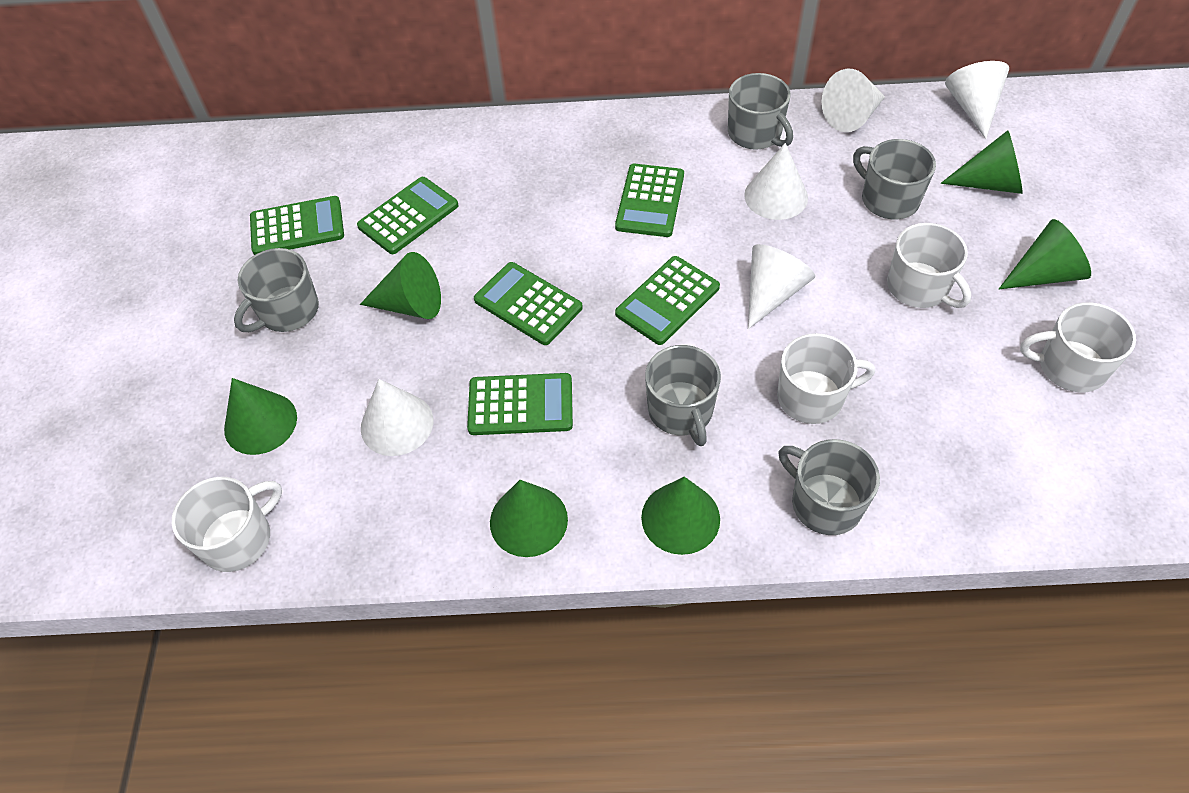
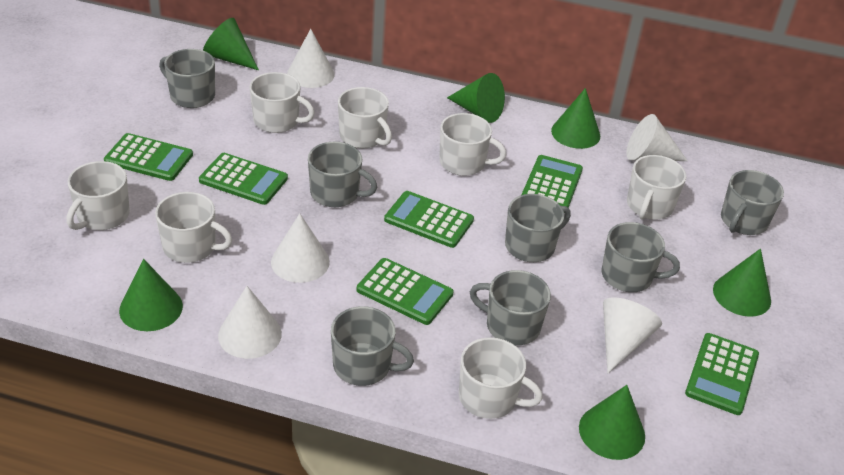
grey mug: [234,248,319,332] [645,345,721,446] [728,73,793,150] [779,439,880,535] [853,139,936,219] = 5 -> [159,49,215,108] [308,142,377,207] [331,306,414,386] [470,270,551,345] [505,194,571,262] [602,222,680,292] [721,170,784,235] = 7
white mug: [172,477,282,572] [777,333,875,424] [887,223,971,308] [1020,302,1136,392] = 4 -> [67,161,130,230] [155,192,232,263] [250,72,315,133] [338,87,392,148] [439,113,506,176] [459,337,543,419] [627,155,686,220] = 7

